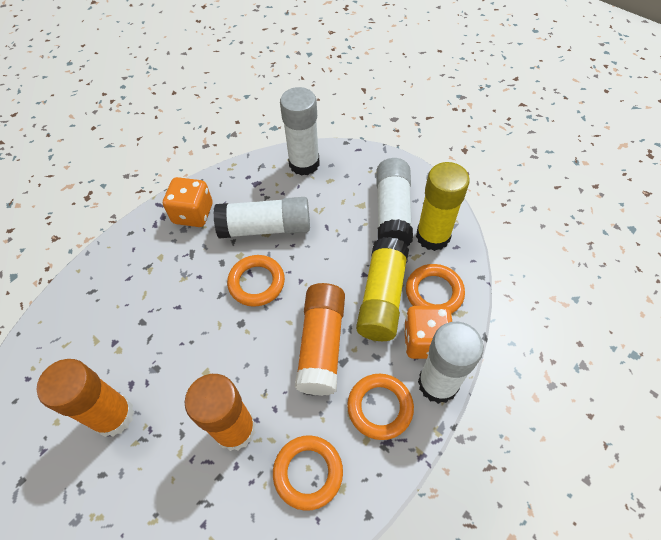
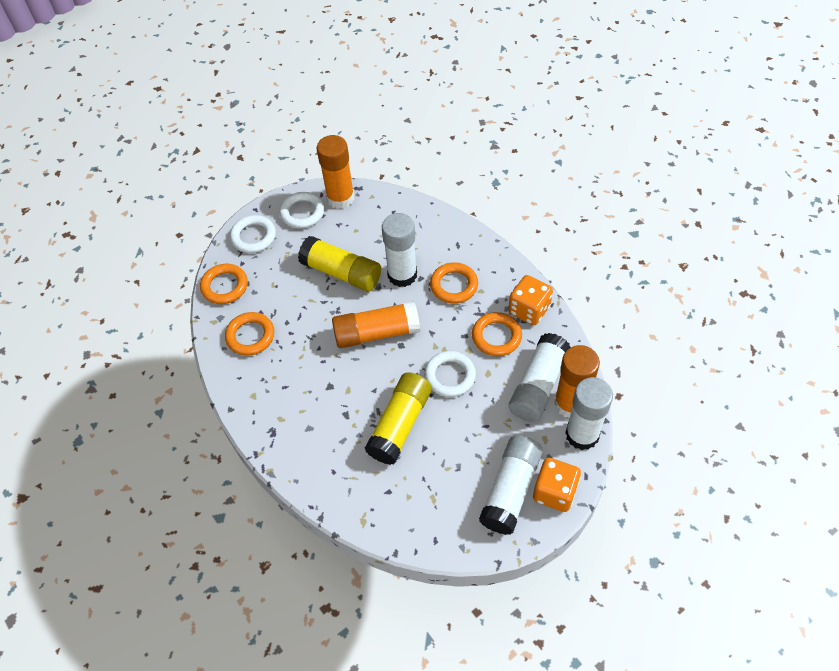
white ring: none = 0 -> [230,215,276,253] [279,192,324,228] [424,351,476,397] = 3

